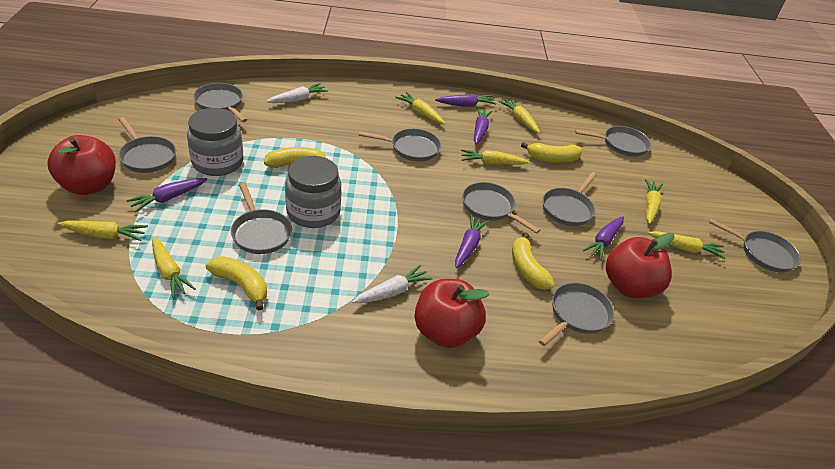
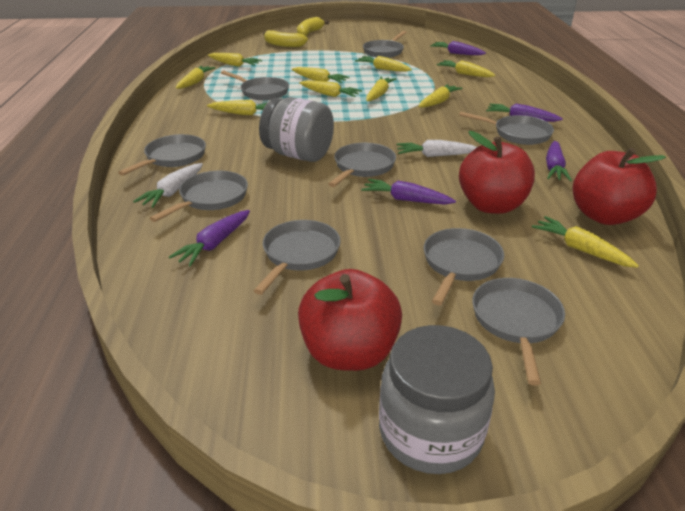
yellow banana: [206,256,267,310] [264,147,333,168] [512,232,555,290] [521,142,582,163] = 4 -> [263,30,308,47] [297,17,329,36] = 2
yellow carrot: [58,221,148,241] [152,237,196,298] [395,92,445,124] [461,150,529,165] [498,98,540,134] [645,179,663,224] [648,231,726,259] = 7 -> [176,66,215,89] [207,100,267,115] [208,53,262,67] [292,67,350,83] [299,80,362,97] [355,56,412,72] [366,77,396,101] [418,84,463,108] [436,60,496,77] [532,216,639,268] = 10

